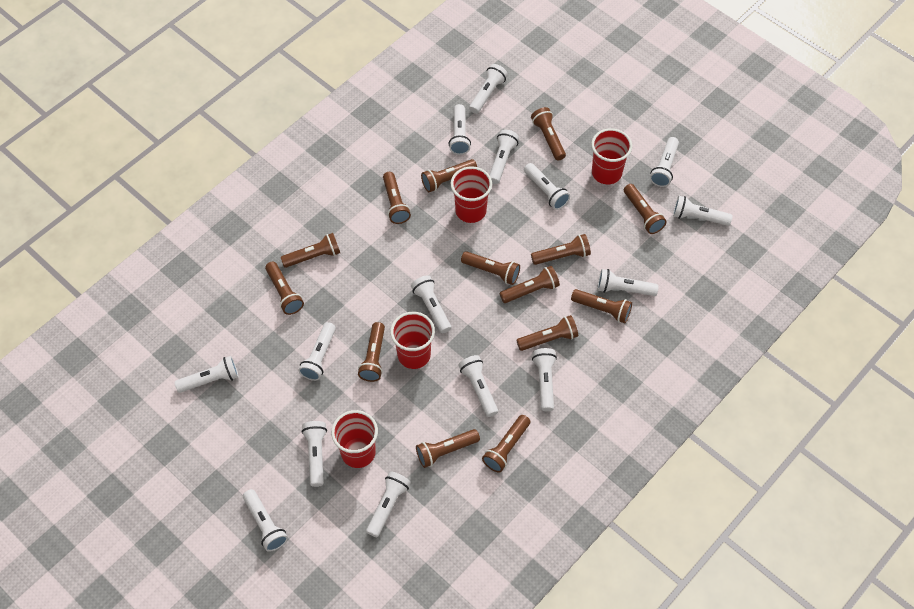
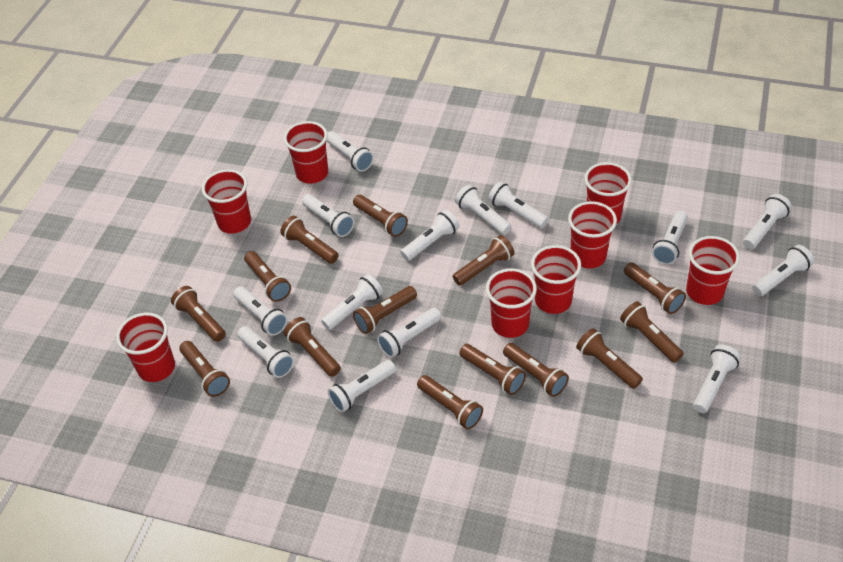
red cup: [331,410,378,468] [390,312,435,369] [451,166,492,223] [591,128,632,184] = 4 -> [116,313,175,382] [202,169,251,234] [284,121,328,184] [486,268,537,338] [531,245,581,314] [568,201,617,268] [584,162,632,224] [686,236,740,305] = 8
white flashlight: [174,356,239,393] [243,489,288,552] [298,322,336,381] [301,421,327,487] [366,471,411,537] [411,275,451,333] [449,104,471,155] [459,355,498,417] [469,64,508,114] [490,130,519,184] [524,163,570,210] [532,348,557,411] [598,269,659,296] [650,137,679,187] [673,196,733,226] = 15 -> [233,286,288,336] [237,326,294,378] [302,194,354,237] [321,274,383,330] [326,131,374,172] [328,360,396,413] [377,308,441,358] [401,210,459,261] [455,185,512,235] [488,181,548,228] [652,210,688,265] [693,344,741,413] [743,194,792,249] [752,245,814,296] = 14

